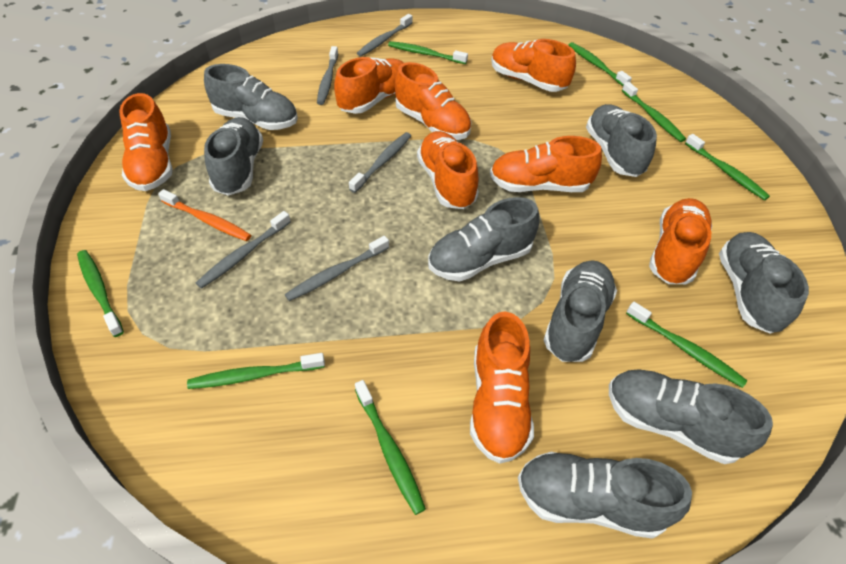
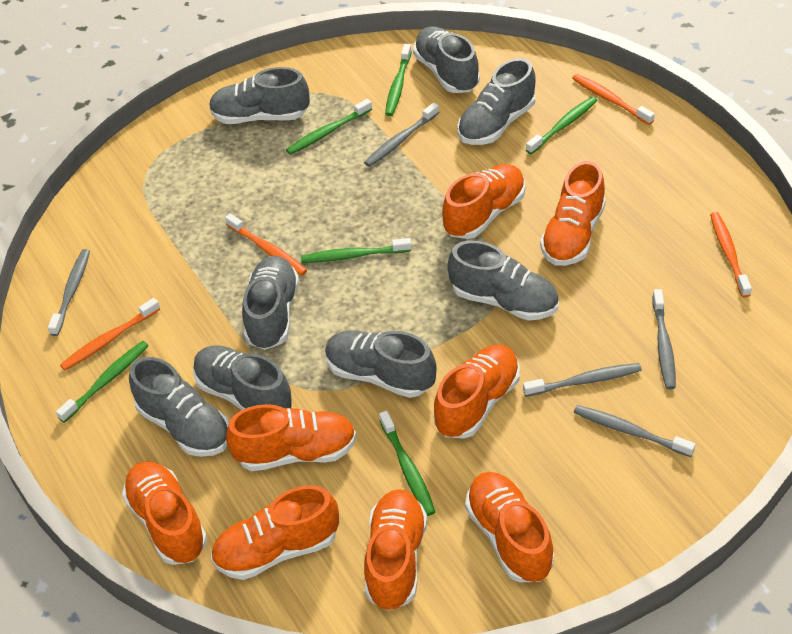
green toothbrush: [77,250,124,337] [187,353,325,389] [355,380,426,515] [388,41,468,64] [568,42,632,86] [622,82,686,142] [626,302,747,388] [685,134,770,200] = 8 -> [56,341,149,423] [286,99,372,155] [301,238,412,263] [379,411,435,516] [385,44,412,116] [526,96,598,154] = 6
orange toothbrush: [158,189,251,241] = 1 -> [60,298,160,370] [225,213,307,276] [572,74,655,125] [710,212,752,298] = 4

